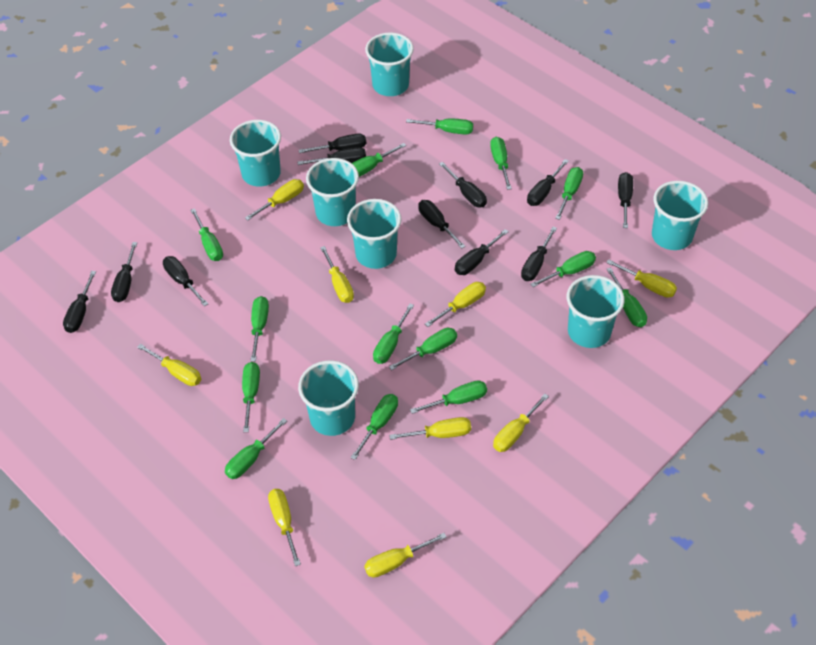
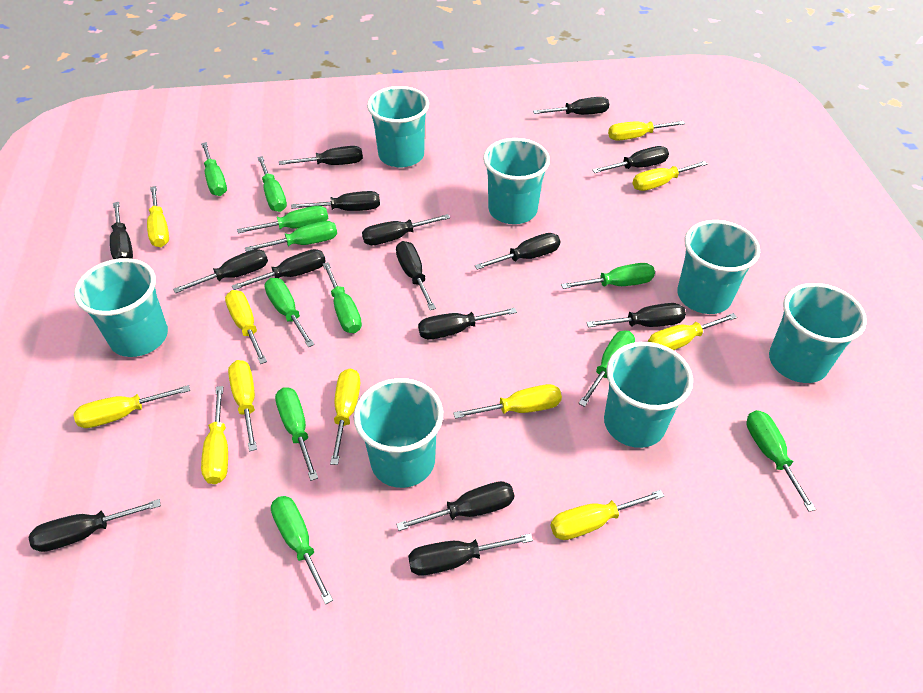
black screwdriver: [63,271,96,333] [111,242,137,302] [163,256,208,306] [297,147,366,165] [299,134,366,153] [418,200,466,249] [439,162,487,207] [455,229,509,275] [521,227,557,281] [527,159,569,206] [618,172,633,228] = 11 -> [29,499,161,552] [110,202,133,259] [173,249,268,293] [232,249,326,290] [279,146,363,165] [291,191,380,211] [362,214,450,245] [396,241,436,310] [396,481,514,531] [408,533,533,576] [418,308,517,339] [474,233,560,270] [533,97,609,115] [586,303,686,327] [592,146,669,173] = 15
green screwdriver: [190,208,223,261] [225,418,287,479] [242,362,260,432] [251,296,269,361] [350,394,398,460] [352,143,406,177] [373,304,414,364] [389,328,457,370] [406,118,473,134] [410,380,487,414] [490,137,512,190] [531,251,596,287] [555,167,583,220] [607,267,647,327] = 14 -> [201,142,227,196] [237,206,328,233] [245,221,337,252] [257,156,287,212] [264,278,315,347] [271,496,333,605] [275,387,318,481] [323,262,362,333] [561,263,655,289] [578,331,635,407] [746,410,816,512] = 11
yellow screwdriver: [137,344,201,386] [245,179,304,221] [268,489,301,566] [320,246,354,303] [364,533,447,578] [389,417,471,440] [425,282,486,327] [493,394,549,452] [606,259,677,298] = 9 -> [73,385,190,428] [147,186,169,247] [201,386,228,484] [225,290,267,364] [228,360,257,451] [330,368,360,465] [453,384,562,419] [551,490,664,540] [608,121,685,141] [632,161,708,191] [648,313,737,350] = 11

